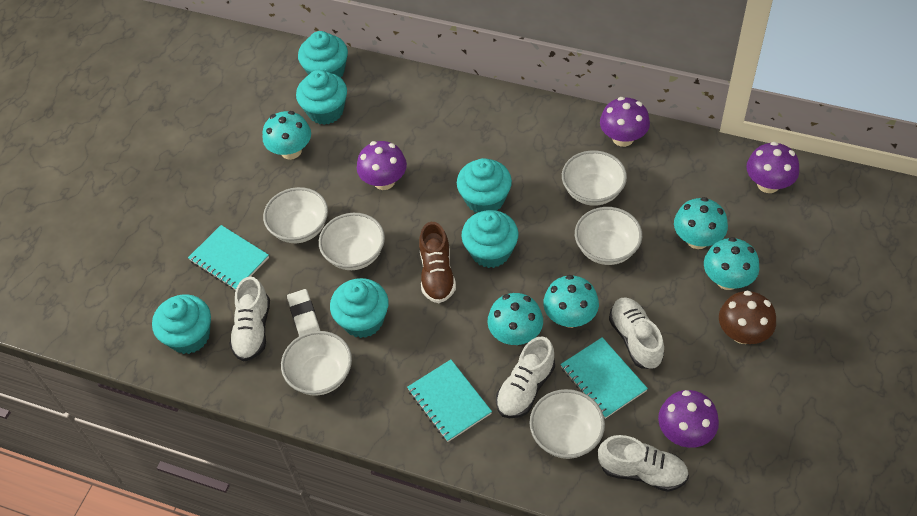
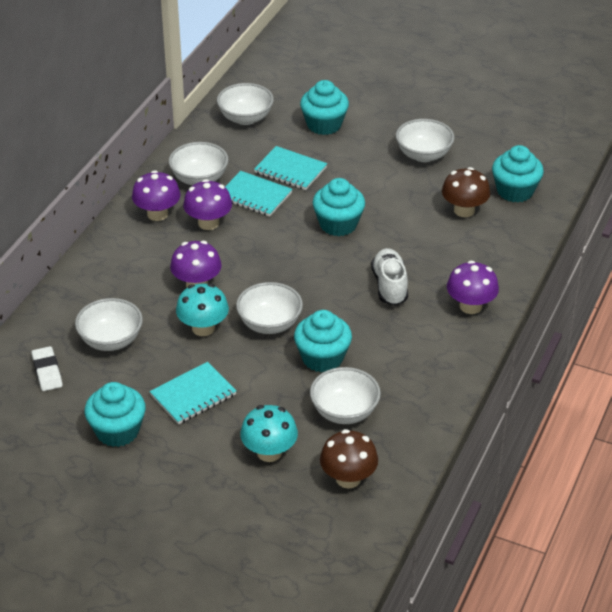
brown mushroom: [719,291,776,344] = 1 -> [320,429,378,489] [442,167,490,217] = 2
brown shoe: [419,222,456,303] = 1 -> none = 0
turquoise cupcake: [152,294,211,354] [296,70,347,125] [298,31,348,78] [330,278,389,338] [457,158,512,213] [461,210,518,268] = 6 -> [84,382,146,447] [294,310,352,372] [300,80,349,135] [313,178,365,236] [492,145,544,203] = 5
turquoise mushroom: [263,111,311,160] [487,293,543,345] [543,275,599,328] [674,197,728,249] [704,237,759,290] = 5 -> [176,283,229,336] [240,405,298,462] = 2
white shoe: [229,276,270,361] [496,337,555,418] [598,435,689,492] [609,297,664,369] = 4 -> [371,248,408,306] = 1

